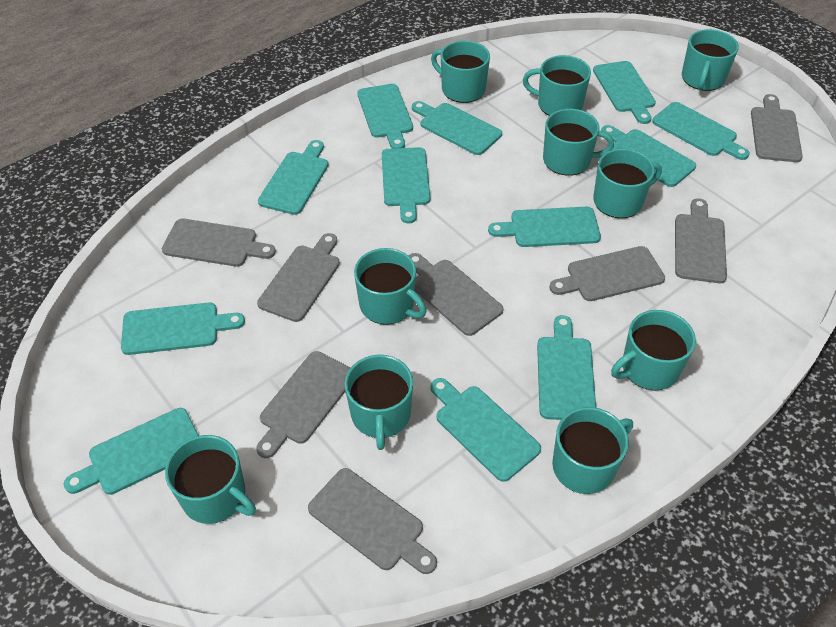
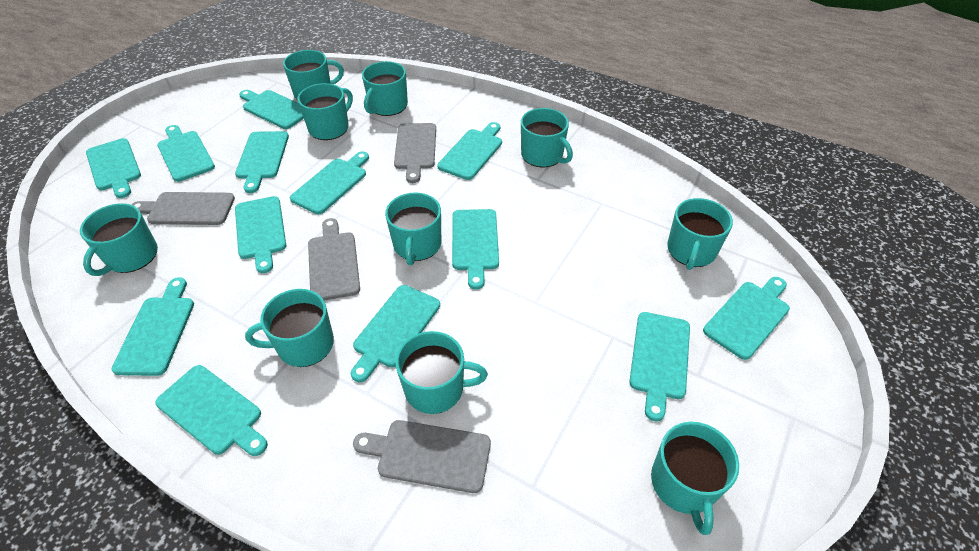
grey cutting board: [162,219,276,267] [256,351,351,458] [257,233,340,322] [308,468,437,574] [409,253,504,336] [549,246,665,301] [675,198,727,283] [751,94,803,162] = 8 -> [131,192,235,225] [308,218,360,300] [353,420,491,493] [394,123,436,183] = 4
turquoise cutting board: [64,408,199,495] [121,302,245,355] [258,140,328,215] [357,84,413,148] [382,147,430,224] [412,101,502,155] [430,378,541,482] [488,207,601,247] [537,315,596,420] [593,61,656,124] [601,125,696,187] [652,102,750,160] = 12 -> [86,138,141,198] [111,277,194,376] [155,365,268,456] [157,125,215,182] [235,131,289,193] [235,196,286,273] [239,90,304,129] [290,152,369,214] [351,285,440,382] [437,122,502,180] [452,209,499,289] [629,312,690,422] [703,277,790,360] = 13

